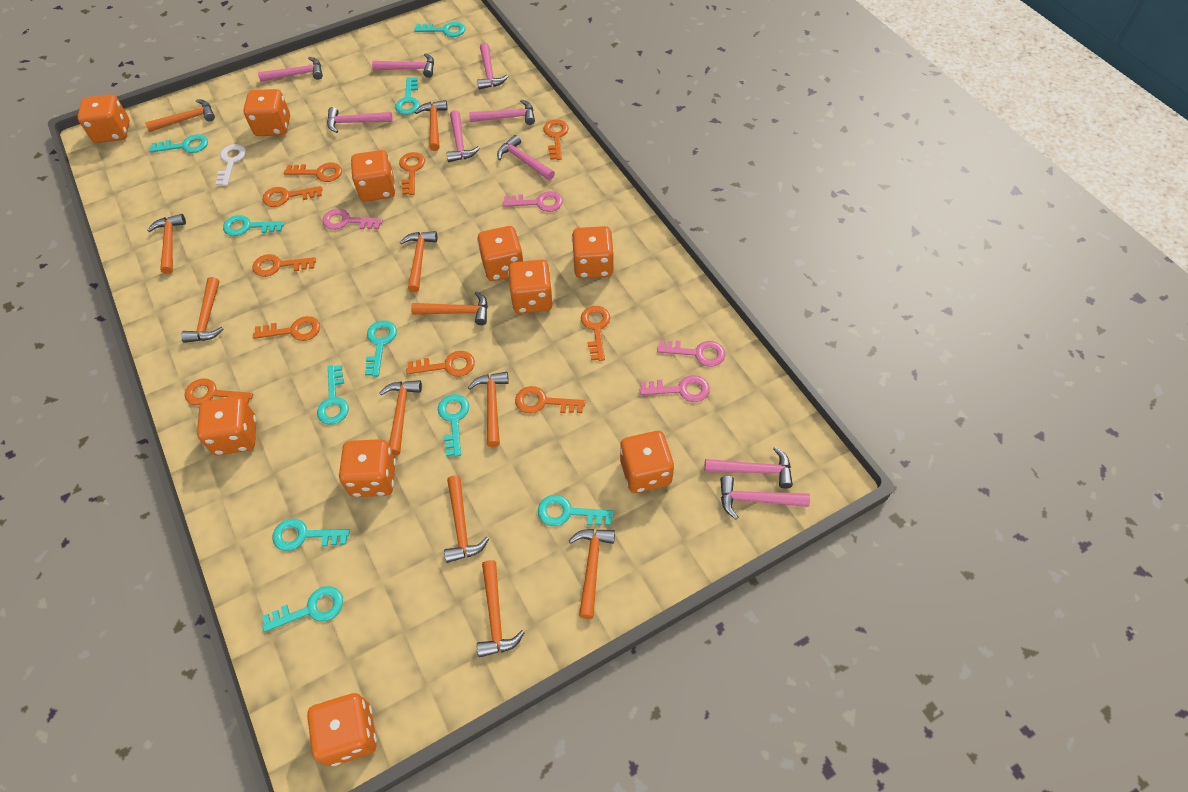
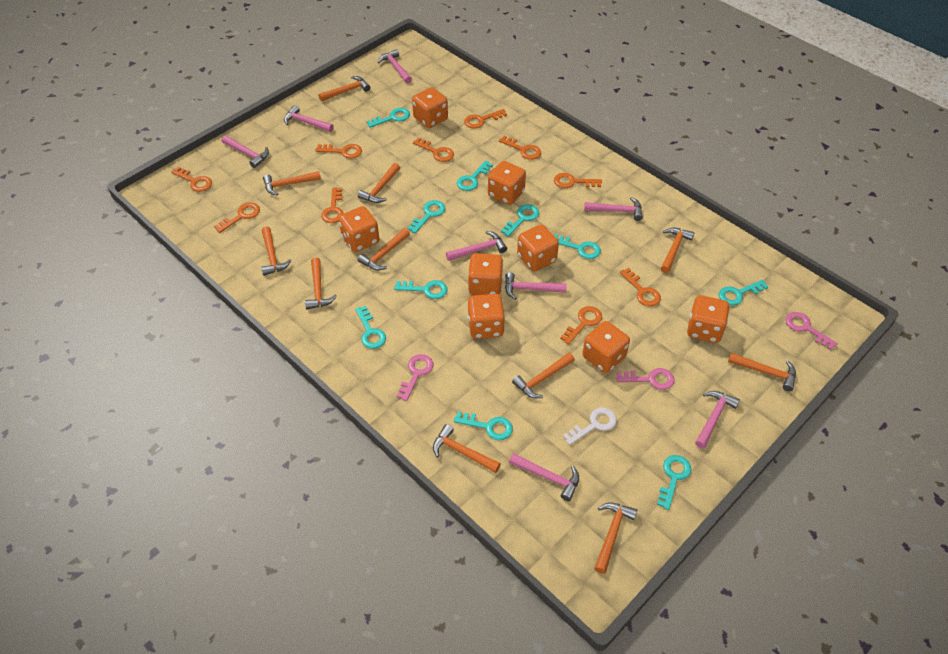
orange dice: [77,94,130,143] [197,396,256,455] [243,89,290,136] [307,693,377,766] [339,439,396,497] [351,150,395,202] [477,226,523,281] [508,260,553,314] [572,226,614,279] [620,431,674,493] = 10 -> [339,206,379,252] [412,87,448,128] [468,253,503,295] [468,294,505,339] [488,161,526,205] [517,224,559,272] [582,321,630,373] [687,295,730,343] = 8
pink hammer: [258,57,323,82] [327,107,393,133] [372,53,434,78] [446,110,480,162] [469,99,535,125] [477,43,508,89] [497,135,555,180] [705,447,793,488] [720,476,810,519] = 9 -> [222,135,269,168] [284,105,334,132] [378,49,412,83] [446,231,507,261] [505,272,567,299] [509,453,579,501] [584,197,643,221] [695,391,740,449] = 8
pink key: [322,209,383,230] [503,191,563,212] [640,375,710,402] [657,340,725,367] = 4 -> [397,354,433,401] [616,368,674,390] [786,312,838,350] = 3

